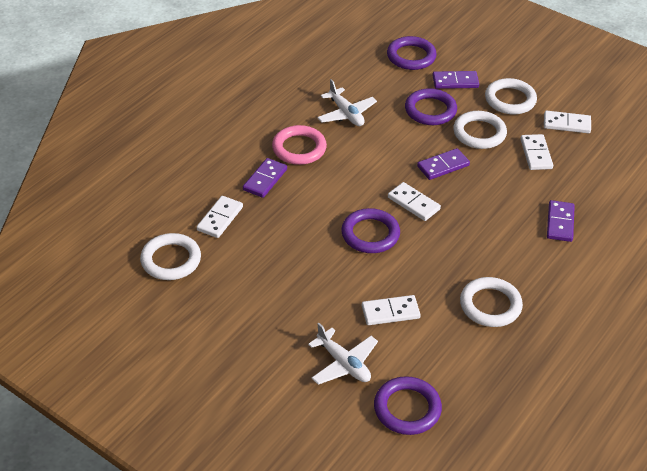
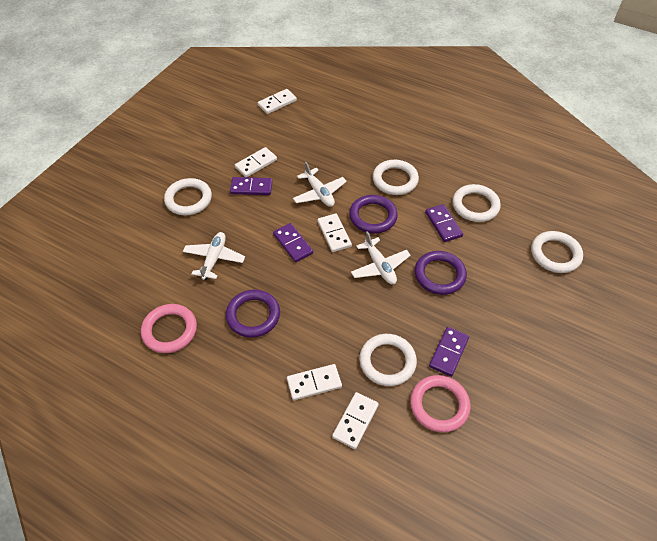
pink ring: [272,125,327,165] = 1 -> [141,304,197,353] [410,375,471,433] = 2
purple ring: [341,208,400,253] [374,376,442,435] [387,36,437,70] [405,88,457,125] = 4 -> [226,289,280,338] [349,195,398,234] [415,251,467,295] = 3
white plane: [308,323,378,385] [317,79,377,126] = 2 -> [183,232,245,280] [293,162,347,207] [351,231,411,284] = 3
white ring: [140,233,201,280] [453,111,507,149] [460,277,523,327] [485,78,537,115] = 4 -> [164,178,212,215] [359,334,417,386] [373,160,419,195] [452,184,501,222] [531,231,583,273] = 5

